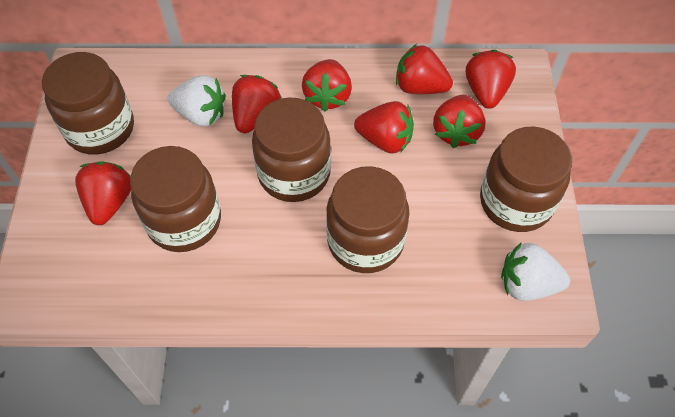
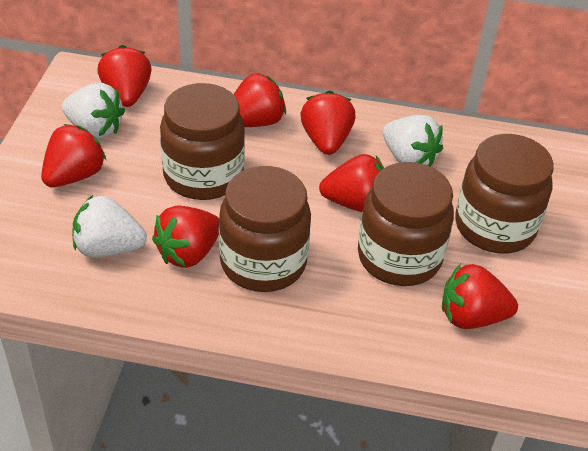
brown jar: [42,52,134,155] [130,146,221,252] [252,97,331,202] [326,166,409,273] [480,126,572,232] = 5 -> [160,83,245,200] [219,166,311,292] [358,162,454,286] [455,134,554,254] = 4
white strawberry: [168,75,226,127] [501,242,570,301] = 2 -> [62,83,125,139] [72,195,147,257] [383,115,443,167] = 3

